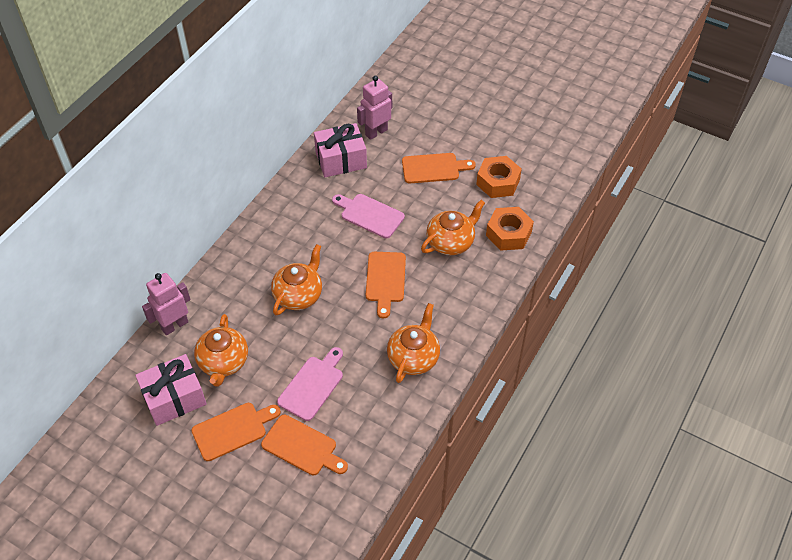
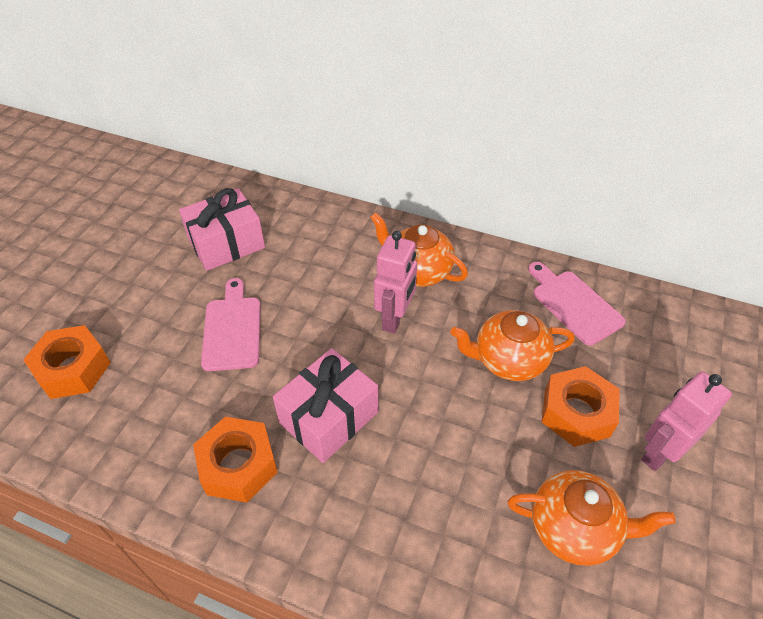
orange cutting board: [191,403,281,461] [261,415,348,475] [366,252,406,318] [402,153,476,183] = 4 -> none = 0
orange nut: [476,156,522,198] [486,207,534,251] = 2 -> [23,325,111,399] [193,417,278,503] [542,366,620,447] = 3
orange teapot: [194,314,248,387] [271,244,322,315] [387,303,440,383] [421,200,485,255] = 4 -> [370,212,468,287] [450,310,575,381] [508,470,676,566] = 3

